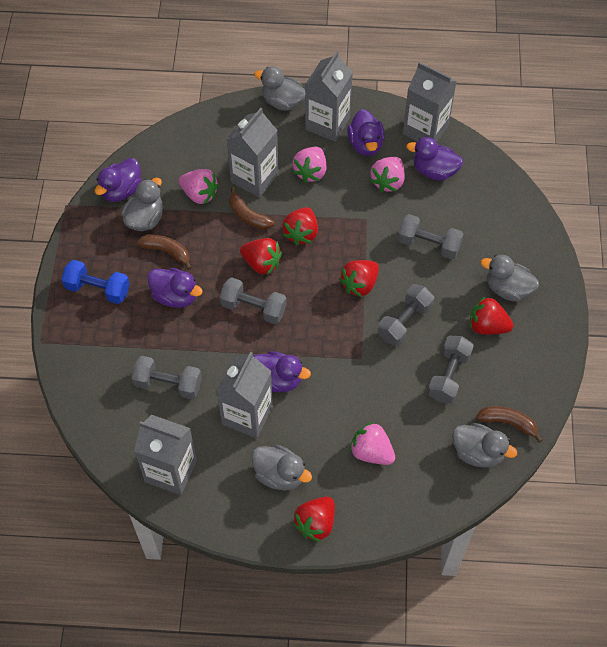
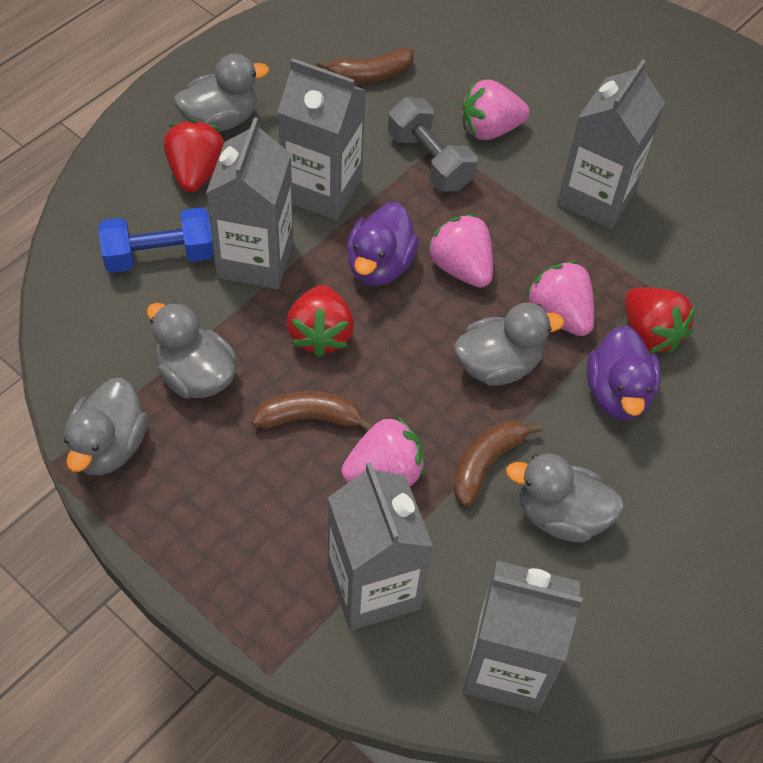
grey dumbbell: [131,356,202,399] [219,277,287,324] [377,284,434,346] [398,214,463,260] [428,336,474,403] = 5 -> [388,97,477,191] = 1
purple duck: [95,158,142,202] [147,268,203,308] [254,351,311,392] [347,109,385,156] [406,137,463,181] = 5 -> [347,202,419,286] [587,325,660,420] = 2
red strawberry: [240,238,282,275] [282,207,318,246] [293,497,335,542] [339,260,379,297] [470,296,513,335] = 5 -> [164,119,224,192] [286,285,354,357] [625,287,696,353] = 3

